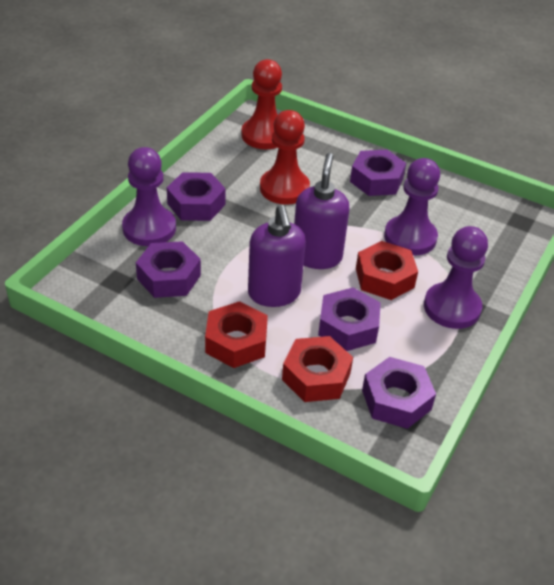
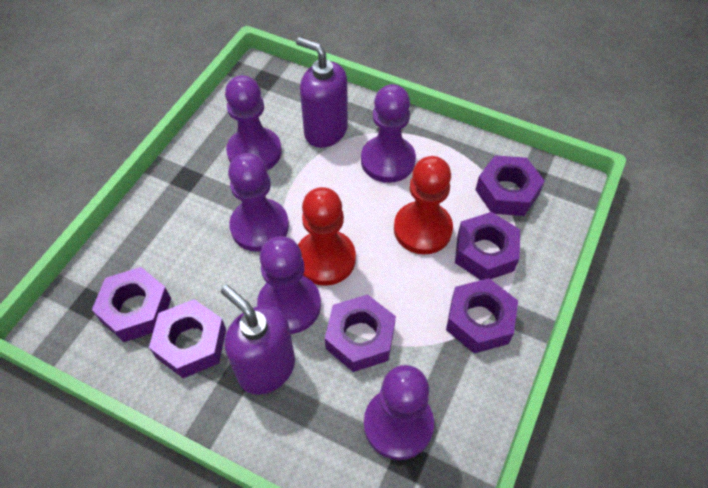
purple nut: [136,241,201,298] [167,172,226,221] [318,287,381,351] [350,150,406,196] [362,357,436,429] = 5 -> [92,267,171,342] [149,299,226,378] [325,294,396,372] [446,278,518,354] [455,212,520,280] [475,155,545,216] = 6
purple pawn: [122,147,176,246] [384,158,440,256] [424,226,488,329] = 3 -> [225,75,282,170] [228,153,289,252] [257,236,321,334] [361,84,416,183] [364,365,434,460] = 5
red nut: [205,301,268,368] [282,336,353,402] [356,241,418,300] = 3 -> none = 0

